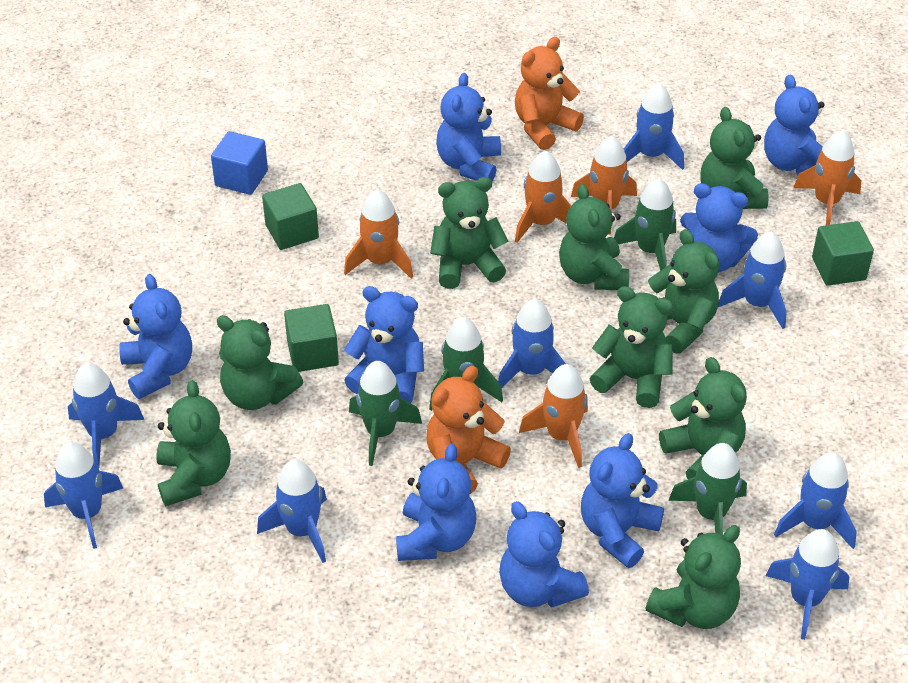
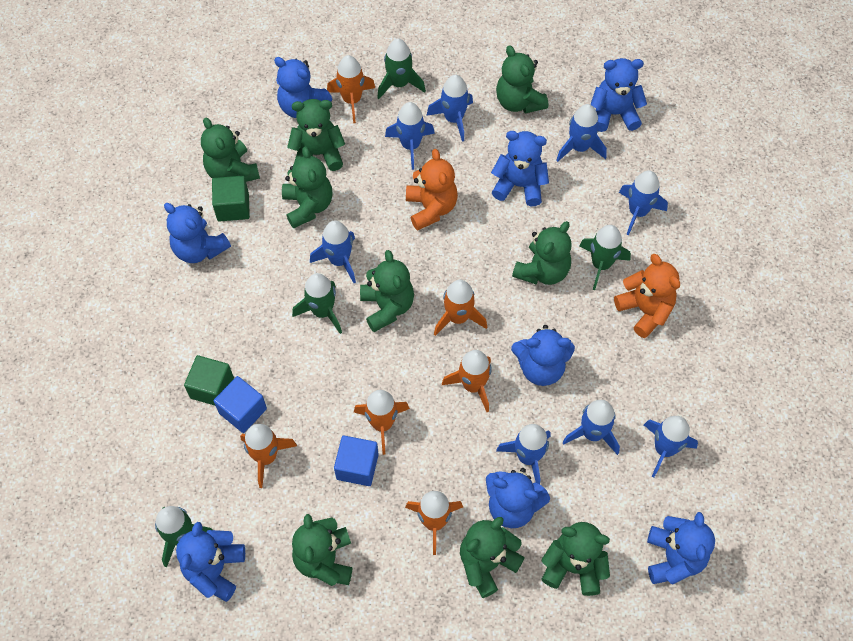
blue cube: [211,131,268,195] = 1 -> [214,376,267,433] [334,435,379,486] = 2
green cube: [262,183,319,250] [284,304,339,372] [812,221,874,286] = 3 -> [184,355,234,406] [212,176,250,222] = 2
orange rocket: [344,189,413,279] [515,150,571,243] [519,364,588,468] [571,136,637,235] [793,130,861,225] = 5 -> [240,424,297,488] [327,55,375,123] [354,390,410,455] [405,491,463,555] [434,280,487,336] [442,350,492,412] = 6

